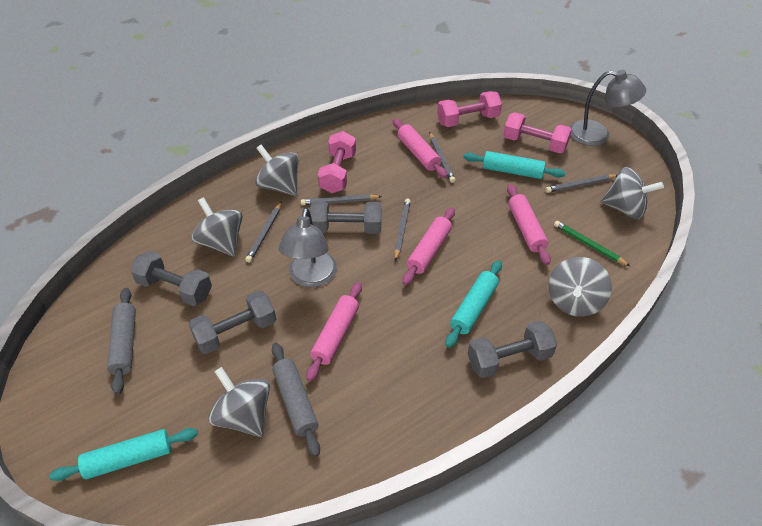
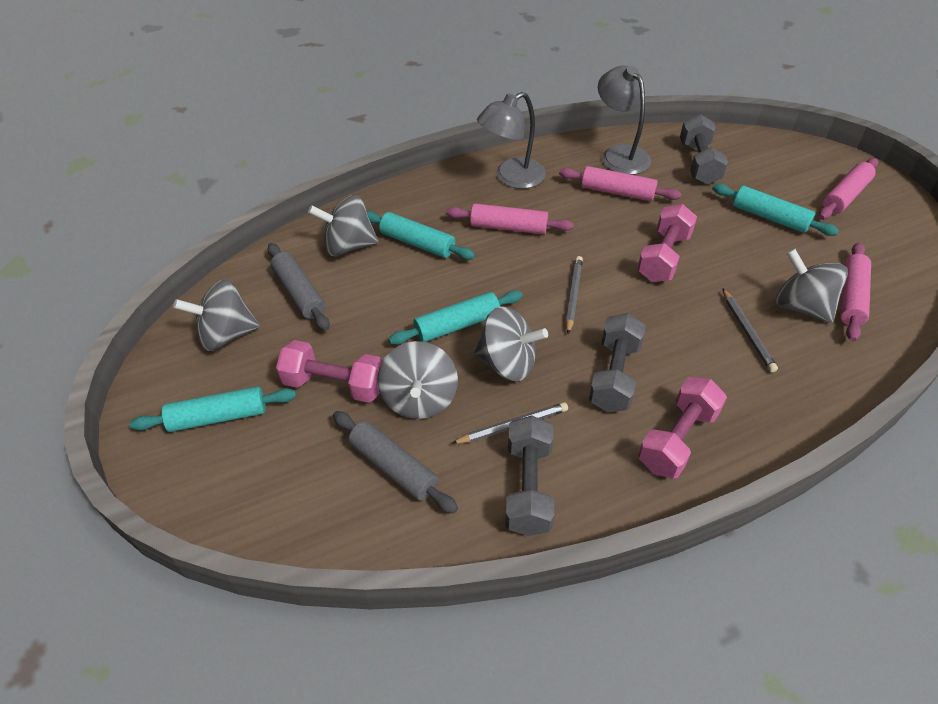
green pencil: [554,221,630,266] = 1 -> none = 0
grey dumbbell: [130,251,212,306] [189,290,276,354] [310,201,382,234] [468,321,557,378] = 4 -> [505,415,554,536] [589,313,646,412] [680,114,728,185] = 3
grey pencil: [245,202,282,263] [301,194,382,205] [394,199,411,261] [430,133,456,183] [545,174,617,193] = 5 -> [451,402,568,444] [566,256,583,334] [722,288,778,373] = 3
turquoise rolling pin: [49,428,198,481] [445,260,502,348] [463,151,566,179] = 3 -> [130,386,296,432] [367,211,475,260] [388,290,523,345] [712,184,839,236] = 4

